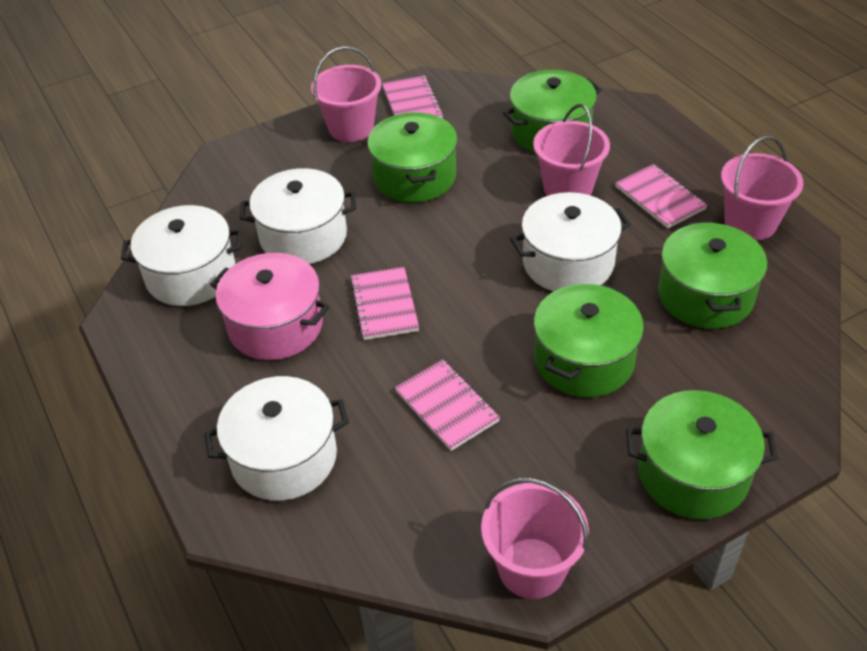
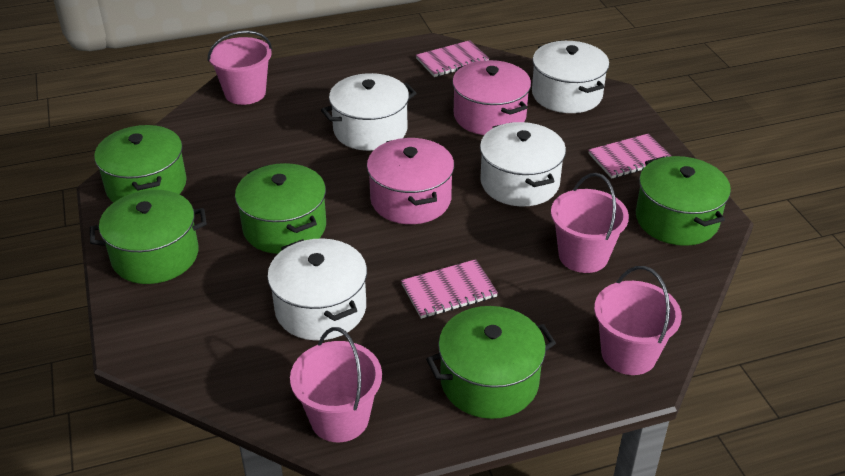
pink notebook: [350,267,419,340] [382,75,443,118] [395,359,500,451] [615,164,707,228] = 4 -> [401,259,498,319] [416,40,489,77] [588,133,671,179] = 3
pink pot: [210,253,329,360] = 1 -> [367,138,454,224] [452,60,531,135] = 2

